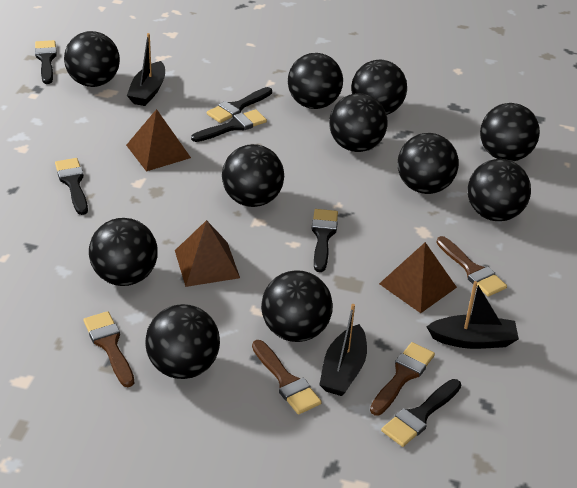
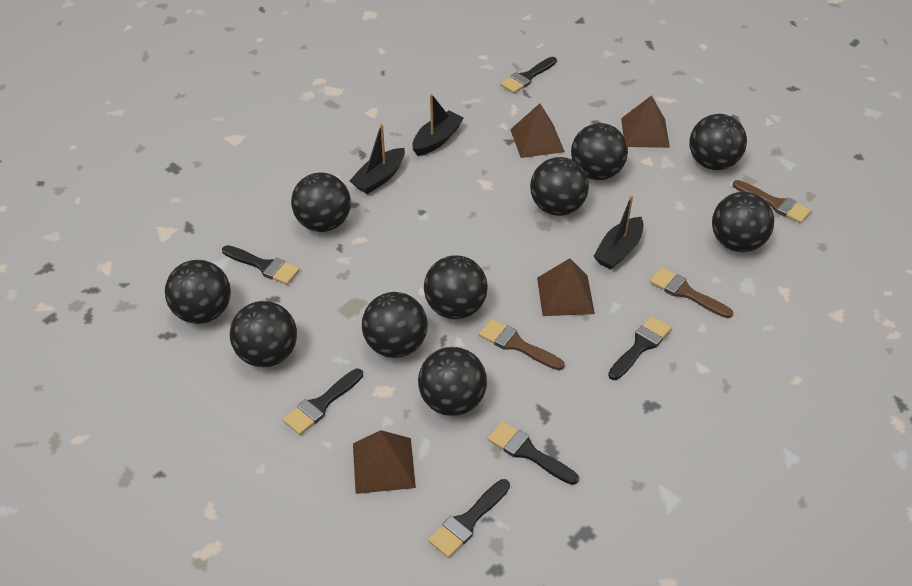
black ball: [64,31,120,87] [89,218,158,286] [145,304,220,379] [222,144,284,207] [261,270,333,342] [288,53,343,109] [329,93,388,152] [351,60,407,115] [397,133,459,194] [468,159,531,221] [480,103,540,161] = 11 -> [165,260,231,324] [230,301,297,367] [291,172,351,232] [362,292,428,358] [418,347,487,416] [424,255,488,319] [530,157,589,216] [571,123,628,180] [689,114,747,170] [712,192,774,252] = 10
brown brush: [83,311,134,387] [252,340,322,415] [370,342,435,416] [436,236,507,297] = 4 -> [479,319,565,370] [649,267,733,318] [733,180,811,223] = 3
brown pyramid: [126,109,191,172] [175,220,240,287] [379,242,457,313] = 3 -> [353,430,416,494] [510,103,565,158] [537,258,595,316] [621,95,670,148] = 4

